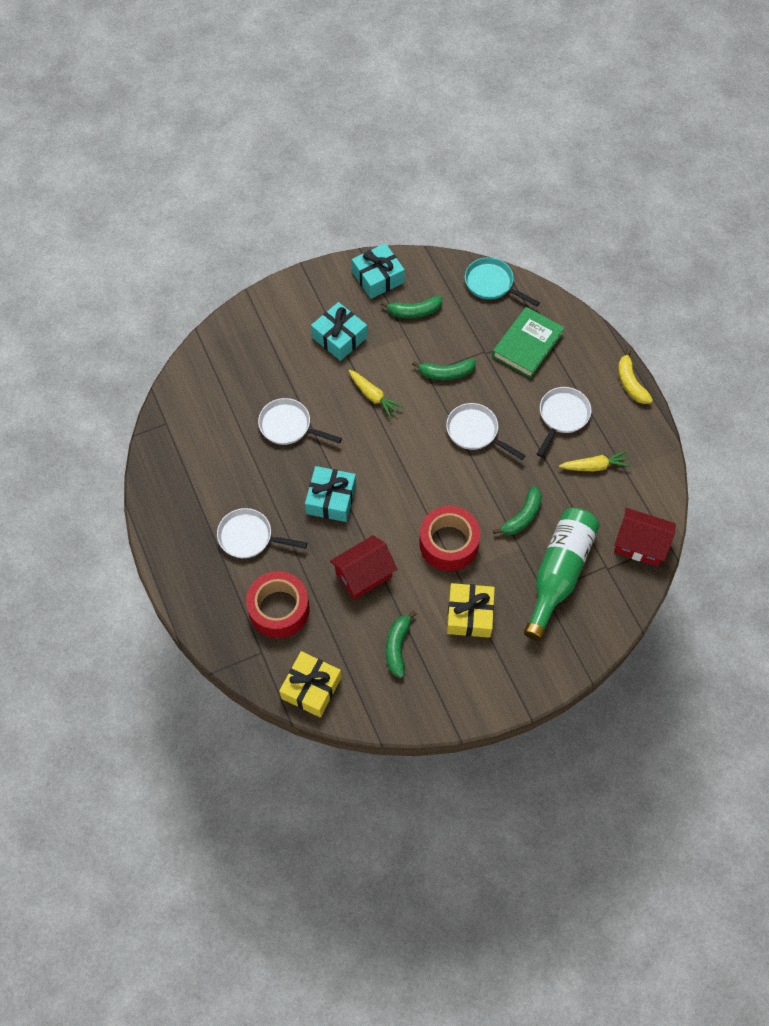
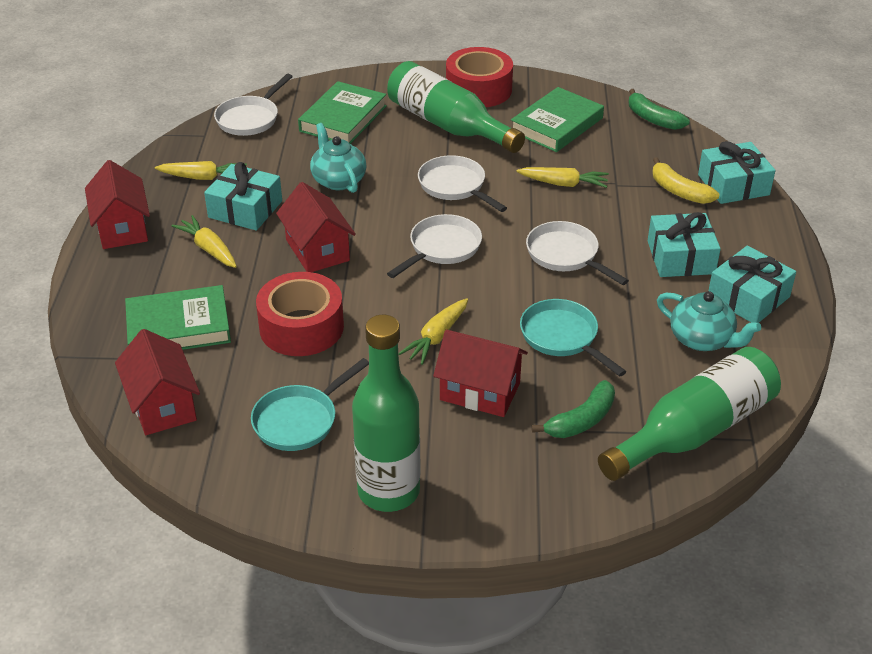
green banana: [381,296,443,318] [386,610,417,678] [412,359,476,380] [493,486,542,535] = 4 -> [532,380,615,438] [629,89,690,130] = 2
green book: [492,307,565,378] = 1 -> [125,285,231,350] [298,81,387,144] [511,87,604,152] = 3
green bottle: [524,508,600,641] = 1 -> [352,315,421,512] [387,61,525,153] [598,347,781,481] = 3
red house: [330,535,397,600] [614,508,675,566] = 2 -> [85,160,150,249] [115,329,200,435] [276,182,356,272] [433,330,528,417] = 4
turquoise gift: [305,466,356,522] [311,302,367,361] [352,243,405,299] = 3 -> [204,162,282,231] [648,212,721,277] [698,141,775,204] [709,246,796,323] = 4
turquoise pan: [465,257,540,307] = 1 -> [251,358,369,451] [520,299,627,377] = 2
turquoise teapot: none = 0 -> [310,123,366,193] [657,291,761,351] = 2
yellow carrot: [348,370,403,419] [559,450,632,471] = 2 -> [155,161,247,180] [171,215,237,268] [398,298,468,365] [516,167,609,188] = 4
yellow gift: [279,651,341,717] [447,583,495,638] = 2 -> none = 0

